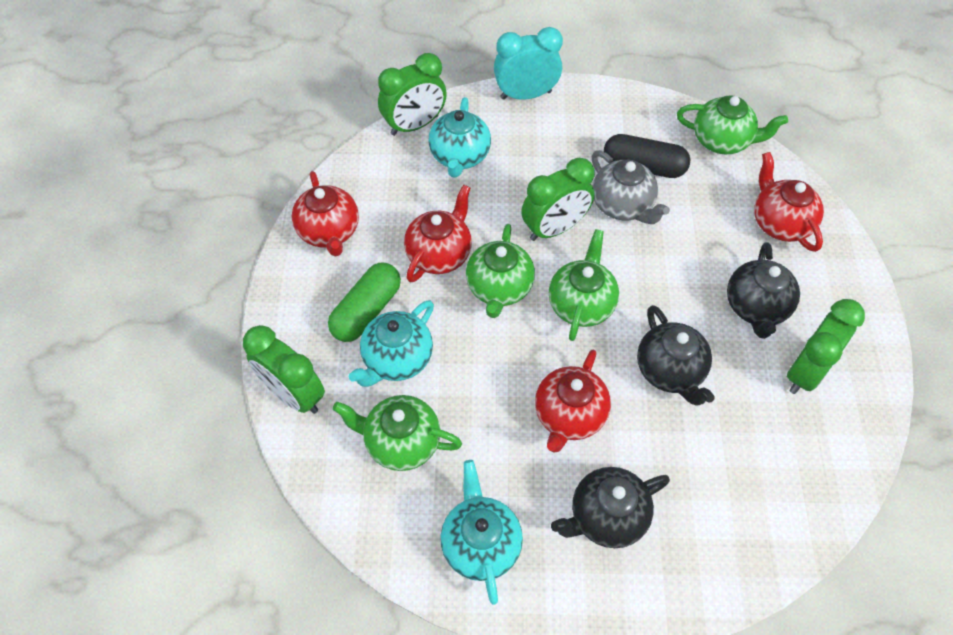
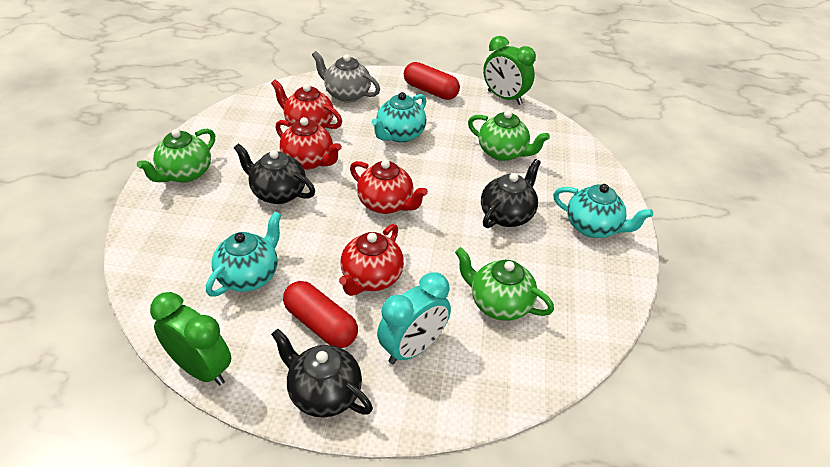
black capsule: [604,134,690,178] = 1 -> none = 0
green capsule: [328,263,401,342] = 1 -> none = 0
green clock: [243,325,325,414] [378,53,447,136] [521,158,595,241] [787,299,865,394] = 4 -> [150,292,231,386] [483,36,536,105] = 2
green teapot: [333,395,462,471] [466,224,535,318] [549,229,619,341] [677,95,788,154] = 4 -> [137,129,215,183] [455,247,554,321] [468,110,550,161] = 3
red capsule: none = 0 -> [283,281,358,348] [404,62,460,100] = 2

